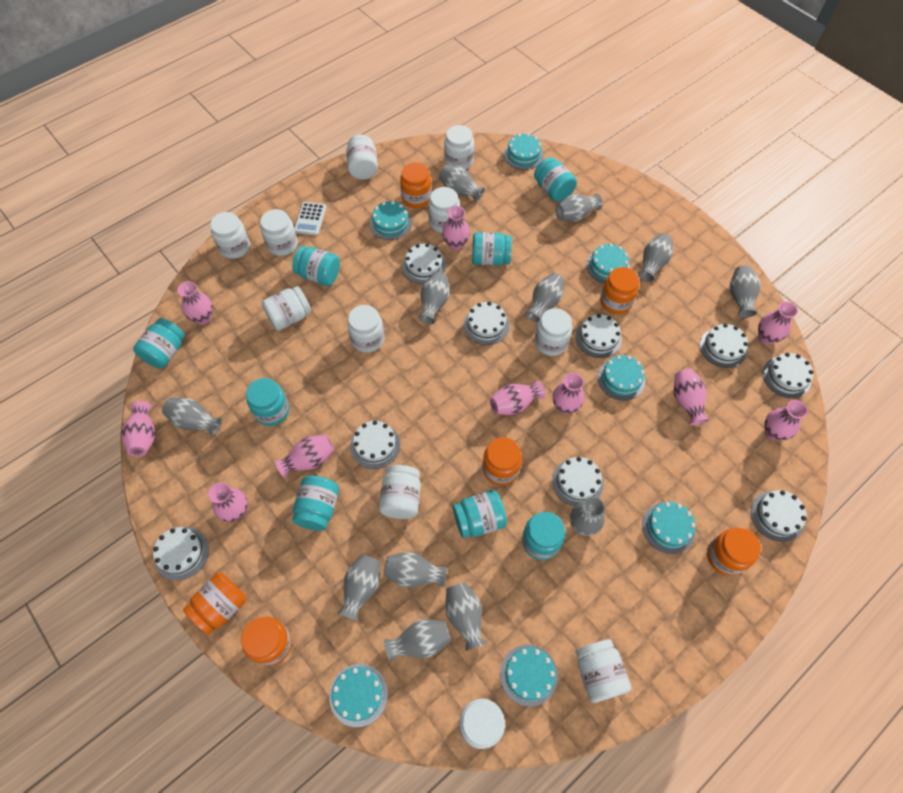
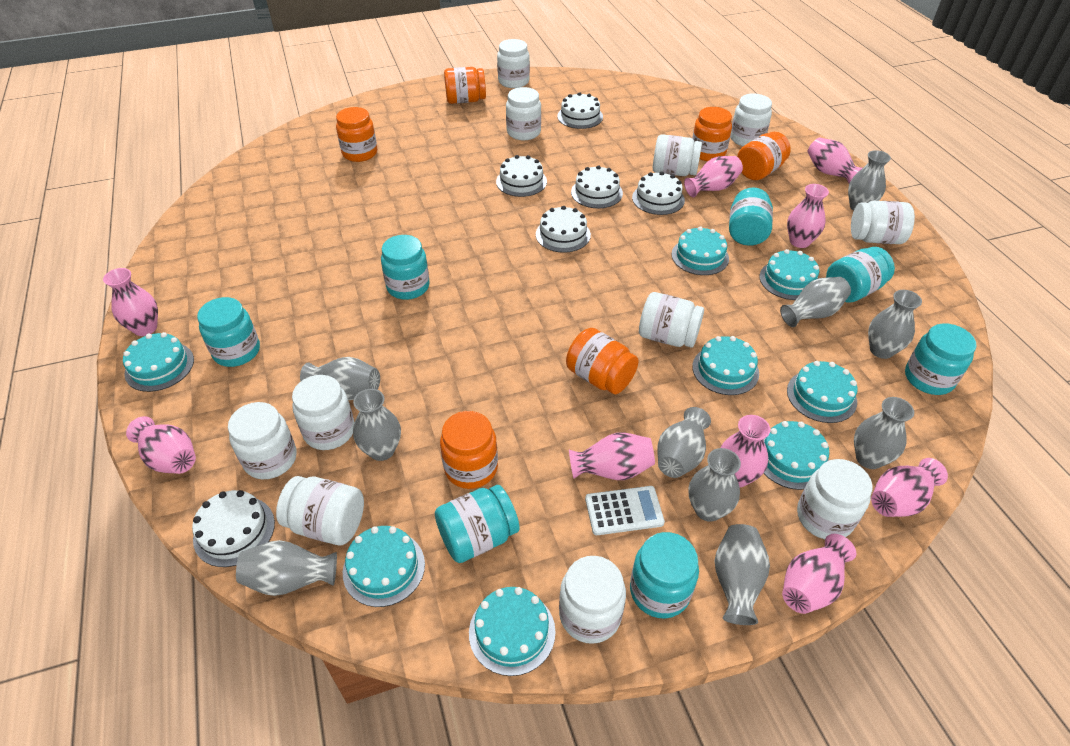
grey vase: [162,398,222,436] [337,554,380,621] [384,552,447,588] [384,619,451,662] [418,272,450,324] [439,165,485,202] [445,582,486,651] [525,273,564,323] [555,193,603,222] [570,496,605,536] [638,233,673,282] [730,265,761,318] = 12 -> [236,540,337,596] [300,357,380,400] [353,389,401,461] [657,407,711,478] [689,448,741,522] [714,524,770,625] [780,277,851,327] [848,150,891,211] [854,397,914,469] [868,290,922,359] = 10
pink vase: [121,401,156,457] [177,281,213,325] [208,482,248,522] [275,435,334,478] [442,206,470,251] [490,380,545,415] [553,373,584,414] [674,369,710,425] [758,301,798,345] [764,400,808,441] = 10 -> [103,268,158,336] [126,416,196,474] [569,432,655,480] [684,156,743,197] [720,415,770,487] [782,534,856,614] [787,184,829,248] [807,137,862,183] [871,458,948,517] = 9
turquoise cake: [329,664,388,727] [370,201,412,240] [500,645,558,707] [504,133,544,170] [586,243,630,284] [598,355,645,401] [642,502,695,554] = 7 -> [123,332,194,392] [343,526,425,607] [469,587,556,676] [672,226,729,275] [692,336,759,395] [760,249,819,300] [763,421,829,490] [787,361,858,423] = 8
turquoise jar: [133,318,185,369] [246,378,289,426] [292,246,340,286] [292,476,339,531] [453,490,507,538] [472,232,512,266] [522,512,565,560] [534,157,577,202] = 8 -> [197,297,260,367] [381,235,430,300] [435,485,520,563] [630,532,699,619] [729,187,773,246] [826,247,895,302] [905,323,977,395] = 7
white cake: [153,527,209,580] [350,421,400,469] [402,243,446,284] [464,302,509,345] [552,457,603,506] [575,314,622,358] [700,324,748,368] [751,490,807,542] [763,353,814,398] = 9 -> [192,490,275,567] [496,155,547,197] [536,206,591,253] [557,92,603,129] [571,165,623,208] [632,171,685,215] = 6

